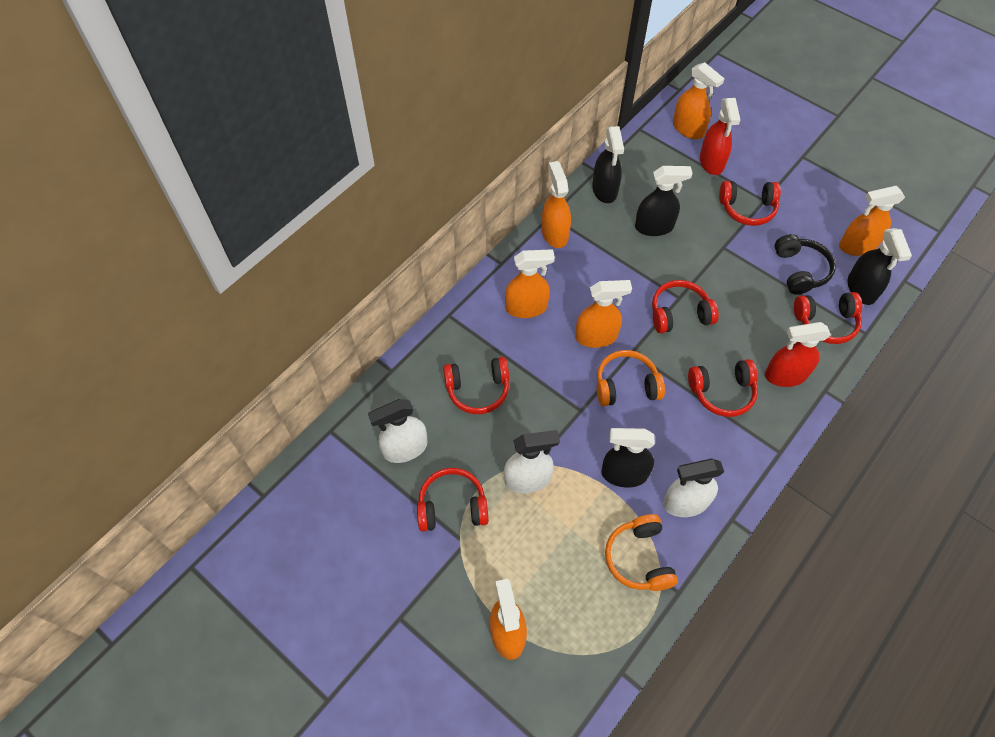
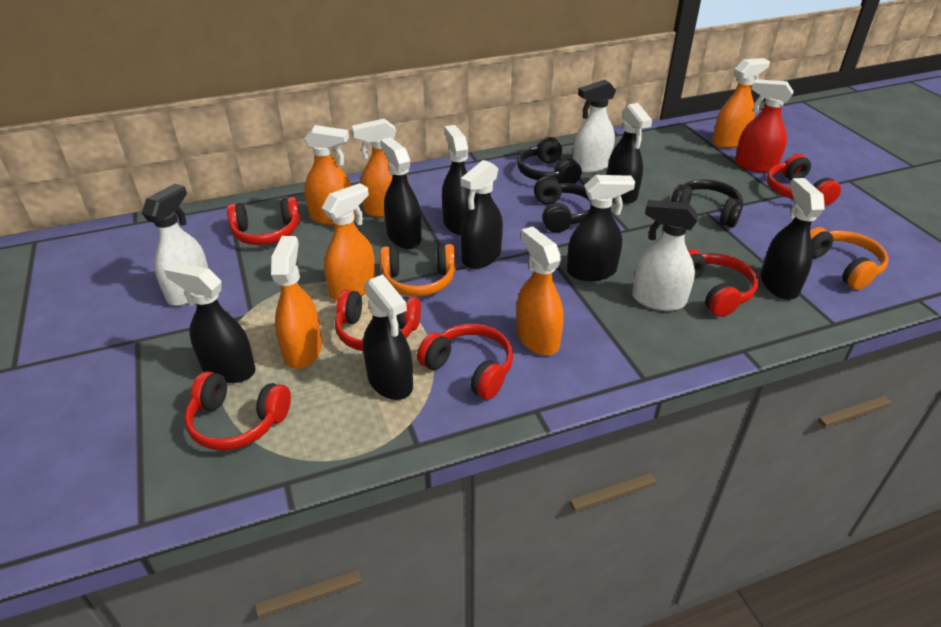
black headphones: [775,234,836,295] = 1 -> [517,137,582,184] [534,176,591,233] [670,179,743,228] = 3
black spray bottle: [592,126,624,203] [601,428,655,487] [635,166,693,236] [848,228,912,305] = 4 -> [164,262,256,383] [363,274,413,400] [380,137,422,249] [442,125,470,235] [460,160,503,269] [567,175,635,281] [607,103,652,204] [761,178,825,300] = 8
red spray bottle: [700,98,740,175] [765,322,831,387] = 2 -> [735,79,794,173] = 1

